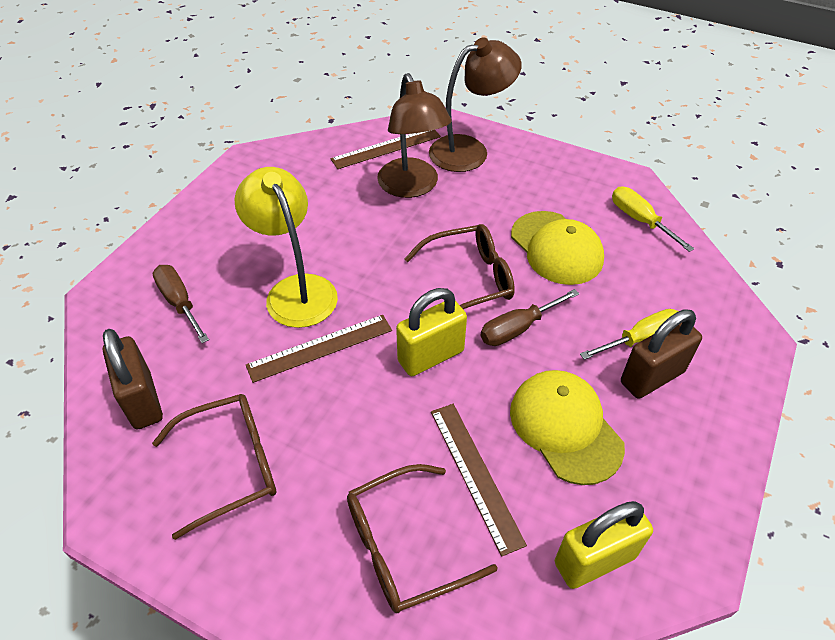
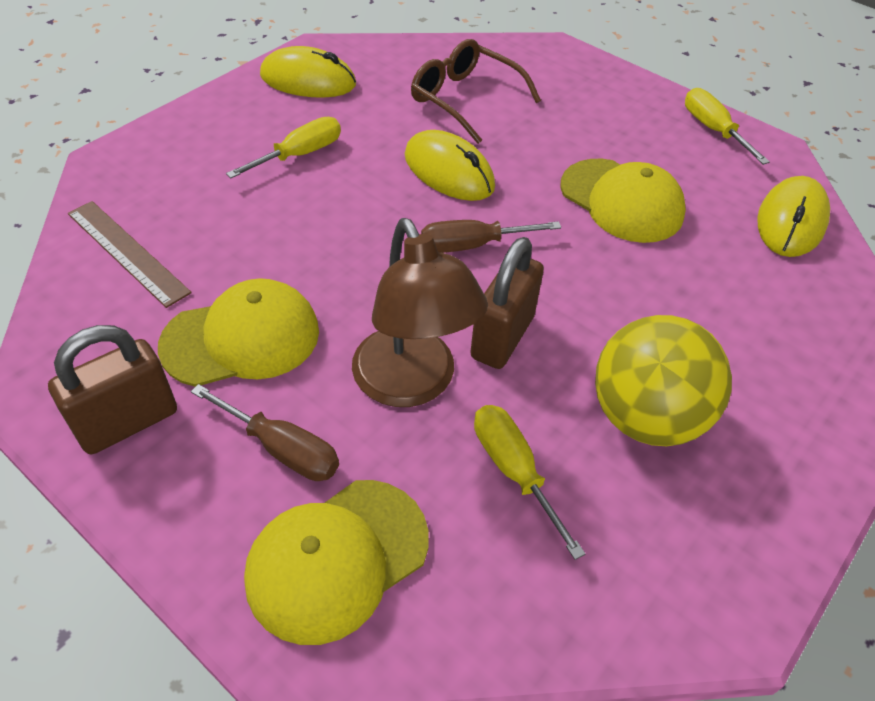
brown glasses: [152,394,276,540] [347,464,498,613] [404,224,515,309] = 3 -> [411,39,541,144] = 1
brown lamp: [377,73,452,198] [429,37,522,172] = 2 -> [352,218,488,407] = 1
brown ruler: [246,315,392,383] [330,130,441,169] [431,404,527,557] = 3 -> [68,201,192,308] = 1
yellow ball: none = 0 -> [595,315,732,446] = 1
yellow cap: [510,370,625,485] [511,211,604,285] = 2 -> [158,278,319,387] [244,480,429,645] [561,159,686,243] = 3
yellow lamp: [235,167,338,328] = 1 -> none = 0
yellow mouse: none = 0 -> [260,46,356,98] [405,130,495,201] [757,176,830,257] = 3
yellow padlock: [396,288,467,376] [555,501,653,589] = 2 -> none = 0
yellow screwdriver: [580,309,678,360] [612,186,694,252] = 2 -> [226,117,341,178] [474,405,586,560] [685,88,770,165] = 3

